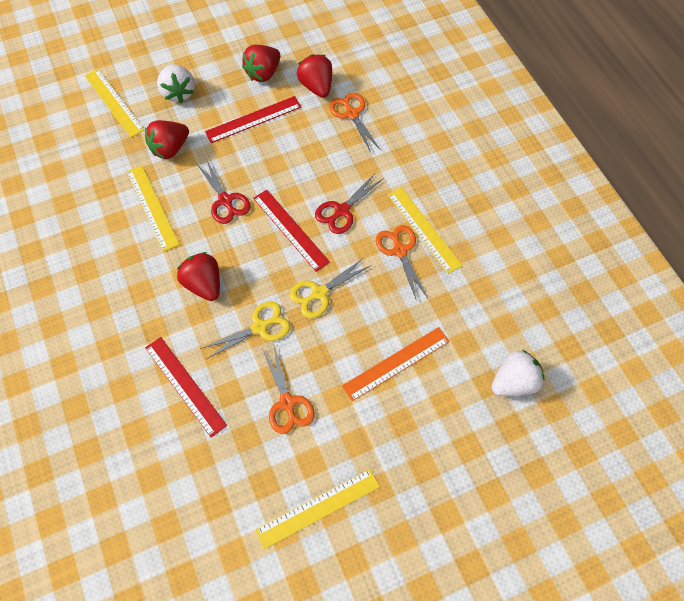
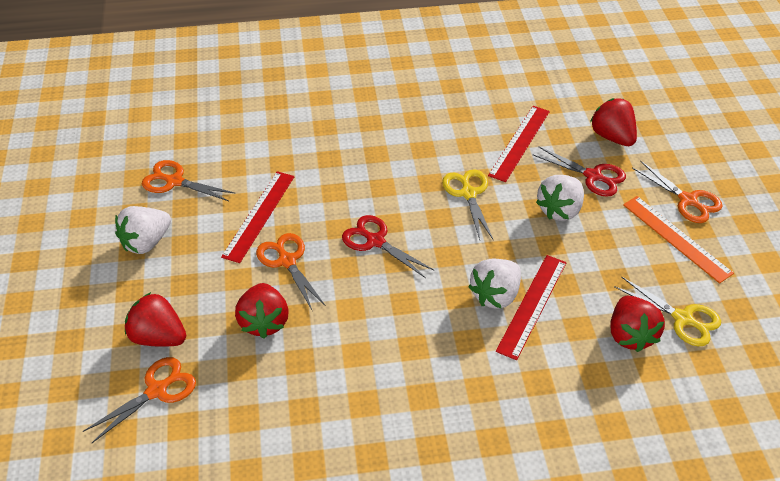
orange scissors: [262,346,315,434] [329,92,381,153] [376,225,428,301] = 3 -> [82,357,196,443] [142,160,236,201] [256,233,326,310] [632,161,722,223] = 4
white strawberry: [157,64,195,103] [491,350,545,396] = 2 -> [115,206,171,254] [468,259,521,309] [536,175,584,221] = 3
yellow ruler: [85,69,145,137] [126,165,180,252] [255,469,380,549] [388,187,463,274] = 4 -> none = 0

